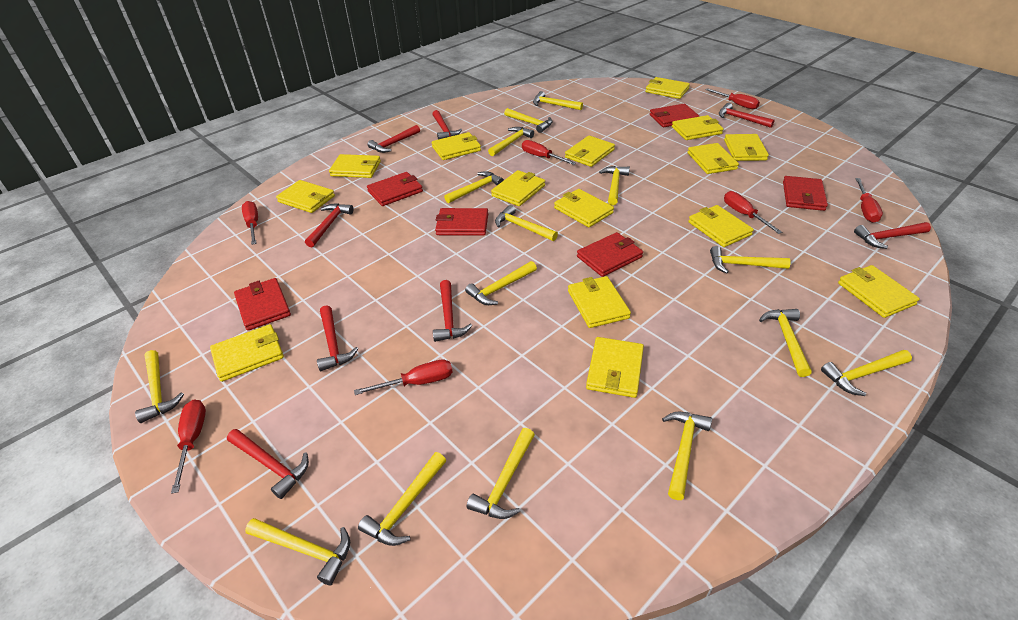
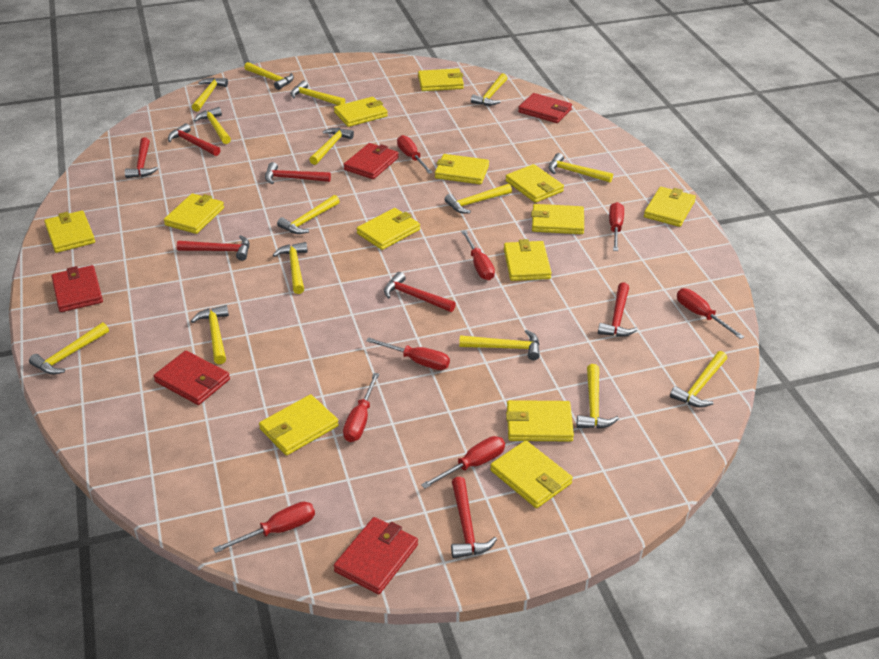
red hammer: [227,429,309,499] [305,203,354,247] [317,305,358,371] [368,125,420,153] [432,110,462,140] [433,280,472,342] [719,103,775,128] [854,222,931,249] = 8 -> [125,137,158,178] [168,123,221,156] [177,235,249,261] [265,162,331,184] [384,272,456,312] [451,477,497,559] [598,282,638,337] = 7
red screwdriver: [171,399,206,494] [242,201,258,245] [354,359,453,395] [522,140,576,165] [706,88,760,109] [724,191,782,234] [855,178,883,223] = 7 -> [213,502,315,553] [343,373,379,442] [366,337,450,370] [397,135,433,174] [421,436,505,489] [461,230,495,280] [609,202,624,251] [677,288,744,339] = 8
red wallet: [234,278,291,331] [367,172,423,206] [435,208,488,236] [577,232,643,277] [650,104,699,127] [783,176,828,211] = 6 -> [52,265,103,312] [154,350,230,405] [334,517,418,594] [343,143,399,179] [518,93,572,123] = 5
yellow wallet: [210,324,284,382] [276,180,335,213] [329,154,381,178] [432,132,481,160] [491,170,545,206] [554,189,614,227] [565,135,615,167] [568,276,631,328] [586,337,644,398] [645,77,690,99] [672,115,724,140] [688,143,739,174] [688,205,754,247] [724,134,769,161] [838,265,920,318] = 15 -> [44,210,95,253] [164,193,224,234] [259,394,339,455] [334,97,388,127] [357,208,420,250] [418,68,464,91] [435,154,489,184] [490,440,573,508] [504,239,552,281] [505,164,564,203] [506,400,574,442] [531,204,584,234] [644,187,696,227] = 13

